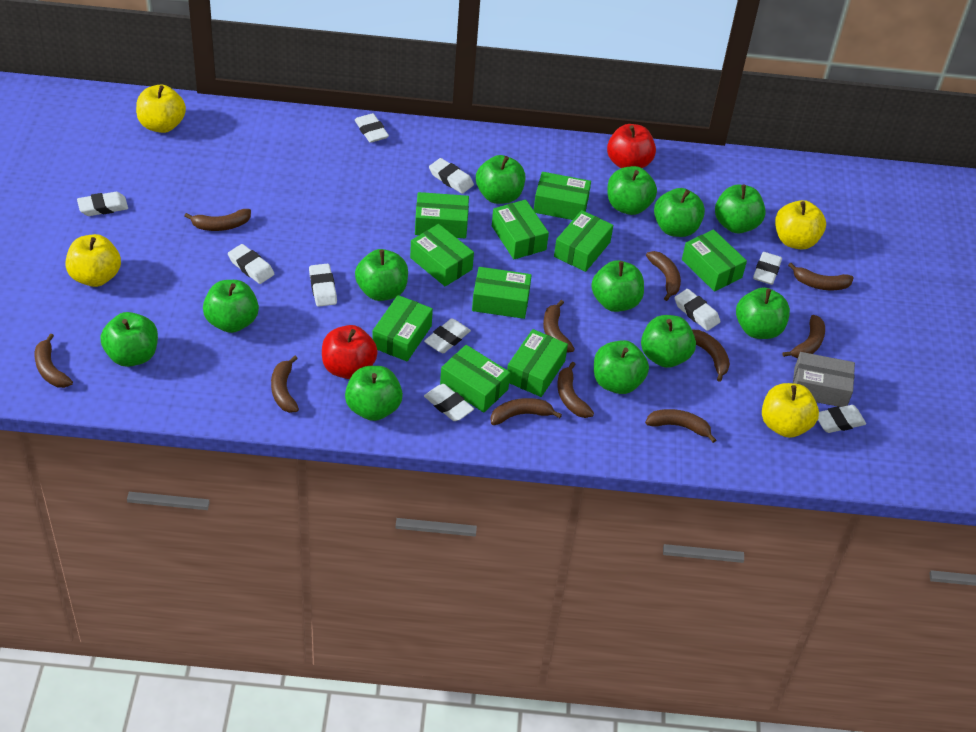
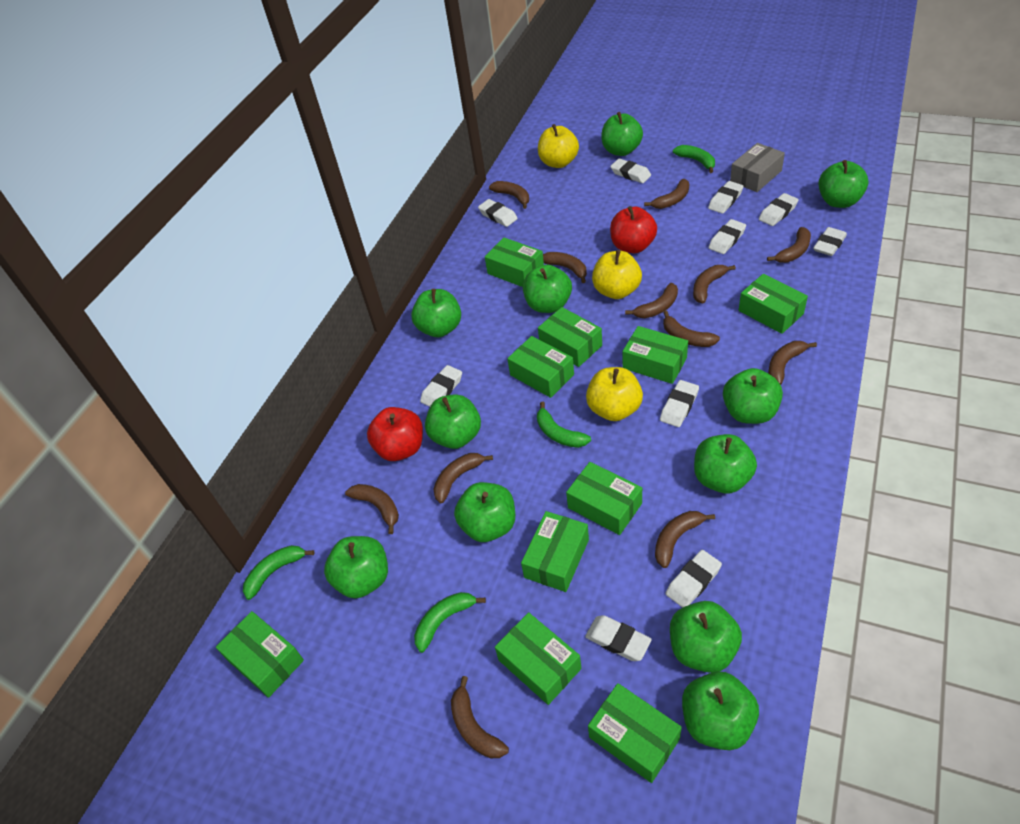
brown banana: [35,333,73,388] [185,209,251,231] [271,356,299,413] [491,398,562,425] [543,300,575,353] [557,362,594,418] [645,409,716,443] [646,251,681,301] [692,329,730,382] [783,315,825,358] [788,263,854,290] = 11 -> [345,484,399,534] [433,453,493,503] [451,676,509,758] [489,181,529,209] [543,252,587,283] [625,283,678,318] [644,179,689,209] [655,511,715,568] [663,311,720,347] [693,265,736,304] [767,227,811,263] [768,341,817,385] = 12
green apple: [100,312,158,367] [203,280,259,333] [345,366,403,421] [355,249,408,301] [476,155,525,204] [591,260,644,312] [594,340,649,394] [607,166,657,215] [641,315,696,368] [654,188,705,237] [715,185,766,233] [736,287,790,339] = 12 -> [324,536,388,599] [411,289,461,337] [425,394,481,449] [454,482,515,542] [523,265,572,313] [601,112,643,156] [670,601,742,673] [682,672,759,750] [694,434,757,493] [723,368,783,424] [818,160,869,208] = 11
green banana: none = 0 -> [243,545,314,600] [414,592,486,653] [537,402,591,448] [673,145,715,173] = 4
yellow apple: [66,234,121,287] [136,85,186,133] [762,383,819,438] [775,200,826,250] = 4 -> [538,124,579,168] [586,367,643,421] [592,250,642,299] = 3

